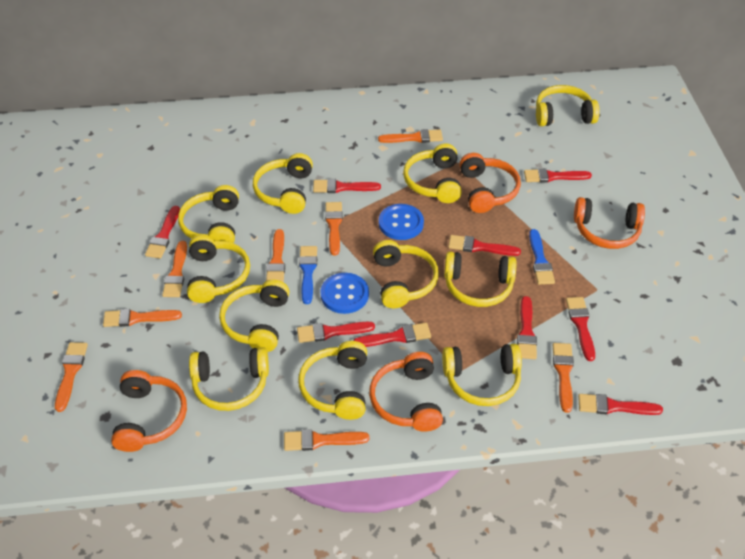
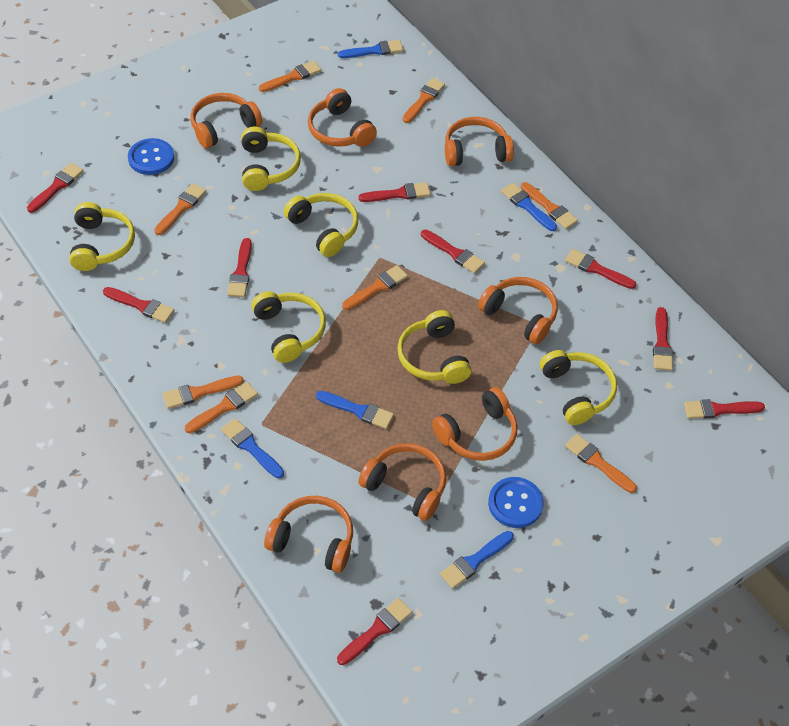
blue brush: [299,246,317,304] [529,229,555,285] = 2 -> [221,418,284,478] [316,391,394,429] [338,40,404,58] [440,531,514,589] [501,183,557,231] = 5
orange headphones: [111,370,187,452] [369,352,443,432] [460,153,521,213] [574,197,645,249] = 4 -> [190,93,262,148] [264,496,353,573] [308,88,377,147] [359,443,446,521] [432,387,517,461] [445,117,514,166] [478,277,558,344] = 7
yellow headphones: [178,185,239,243] [187,235,250,303] [189,347,269,411] [219,280,289,352] [253,153,313,214] [298,341,367,420] [373,240,439,308] [403,143,462,203] [442,344,522,406] [444,251,517,307] [536,85,600,126] = 11 -> [69,202,135,271] [241,127,301,191] [251,291,326,363] [284,193,358,257] [397,310,471,384] [540,350,617,425] = 6

